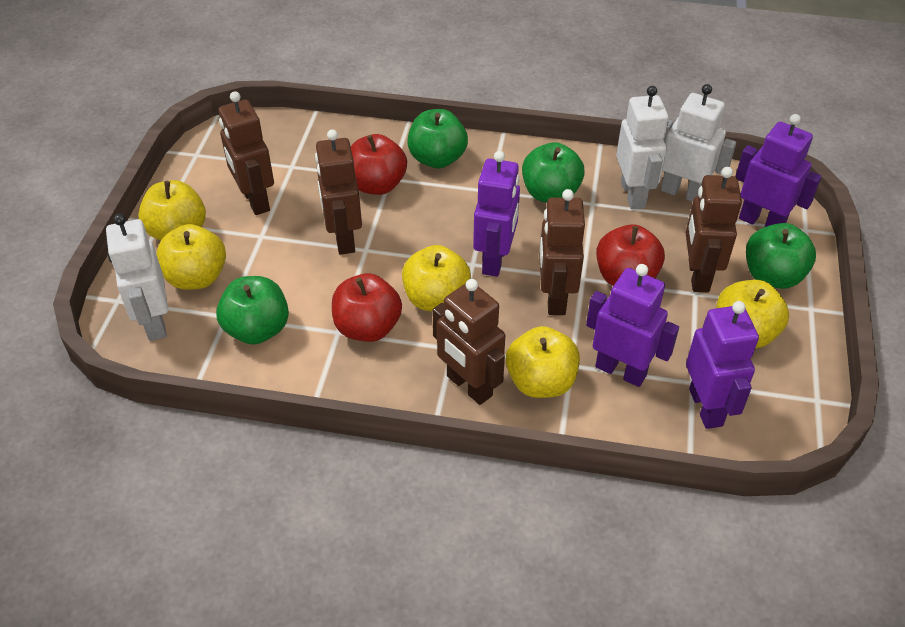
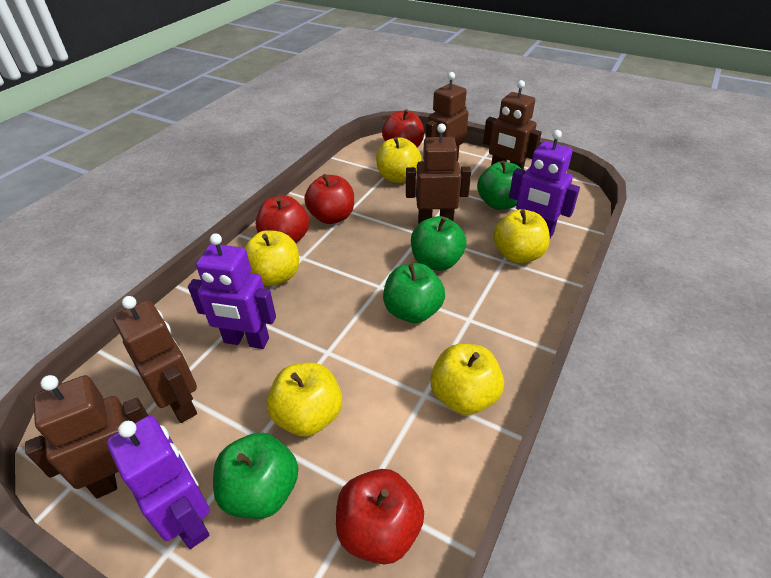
purple robot: [473,151,520,277] [586,264,679,387] [686,301,759,429] [735,114,822,227] = 4 -> [107,415,210,549] [188,233,276,349] [509,130,580,238] = 3
red apple: [332,273,402,342] [351,134,407,195] [596,224,665,286] = 3 -> [256,195,309,243] [304,174,354,224] [336,469,424,564] [382,109,424,147] = 4
white robot: [106,214,168,341] [616,86,669,209] [661,84,736,202] = 3 -> none = 0

